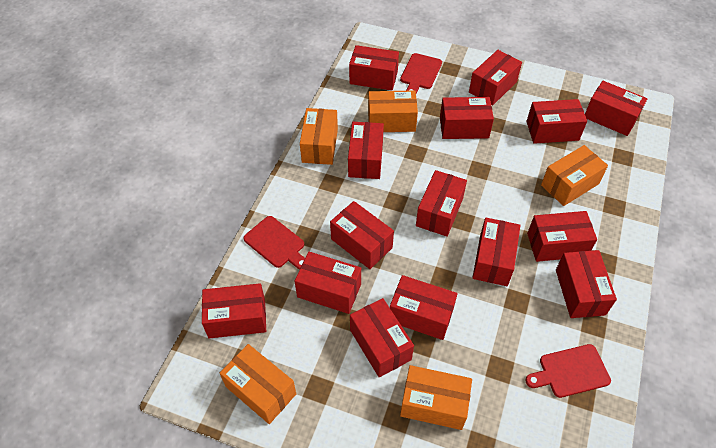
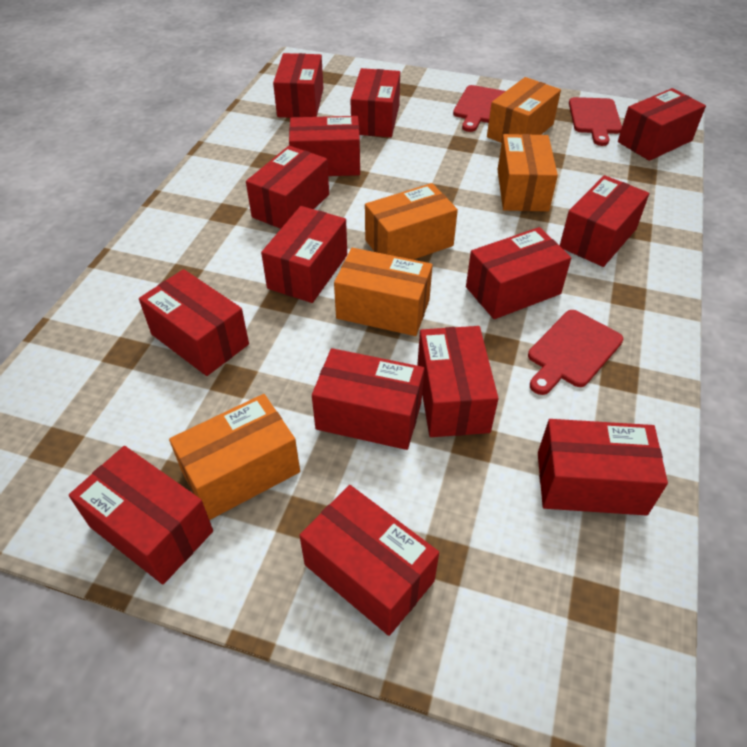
red box: [202,283,266,338] [295,252,361,314] [330,201,394,269] [348,122,384,179] [349,45,399,91] [350,298,414,377] [390,275,458,340] [416,170,467,237] [440,97,494,139] [469,50,522,106] [472,218,520,286] [526,99,587,144] [527,211,597,262] [556,250,617,318] [585,81,647,136] = 15 -> [69,446,213,584] [139,269,249,376] [246,146,329,229] [261,206,347,303] [273,53,323,118] [289,116,360,176] [299,485,439,636] [312,348,424,450] [350,68,400,137] [417,326,499,437] [466,227,571,319] [538,419,668,516] [560,175,649,267] [618,88,706,161] = 14

